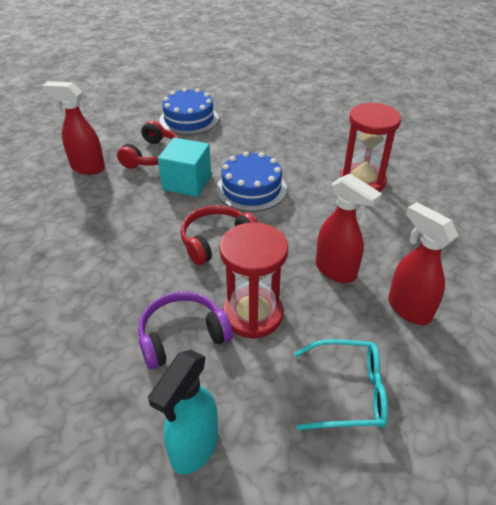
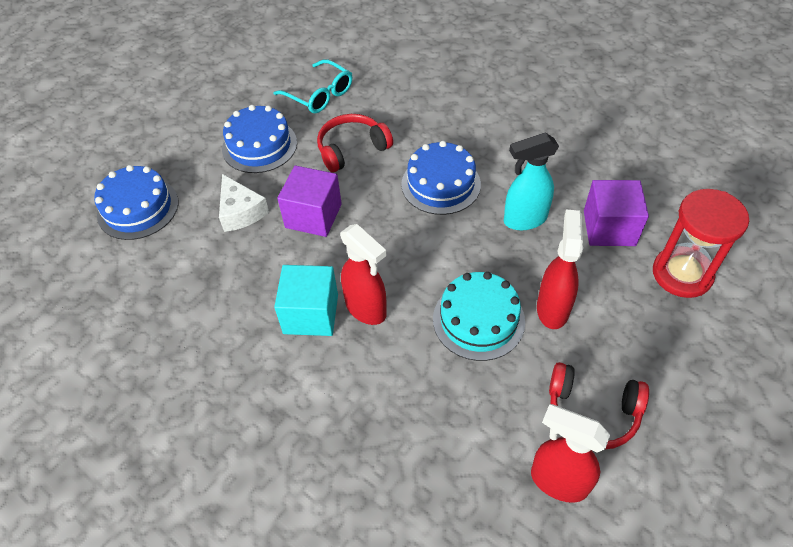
blue cake: [159,88,219,135] [216,151,287,212] = 2 -> [94,165,178,240] [222,105,297,173] [401,141,481,215] = 3
purple cube: none = 0 -> [277,165,342,237] [584,180,649,246] = 2
purple headphones: [138,291,233,369] = 1 -> none = 0
red hourglass: [219,222,288,339] [340,103,401,192] = 2 -> [653,189,749,298] = 1
turquoise cake: none = 0 -> [433,272,525,361] = 1
white cheese: none = 0 -> [219,174,269,232] = 1

